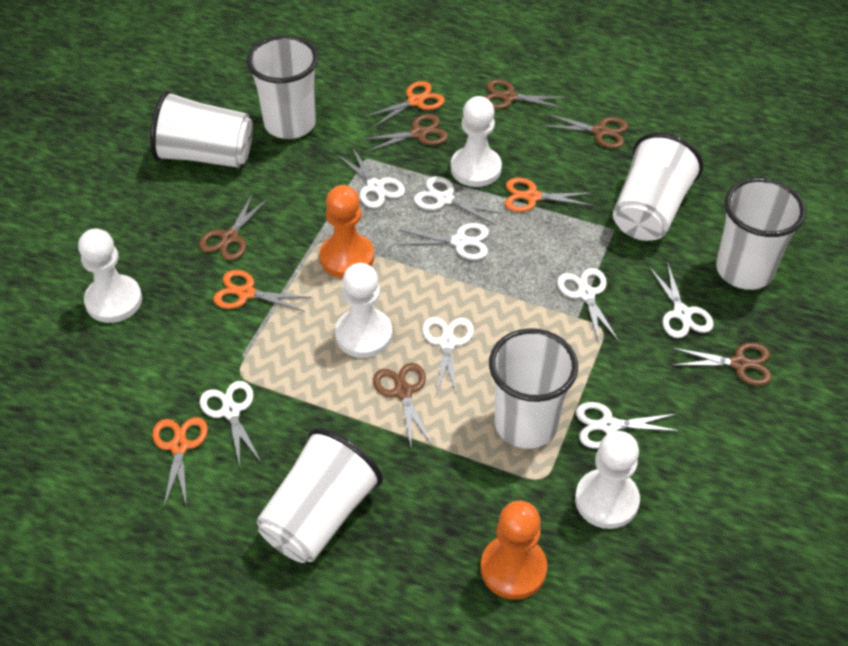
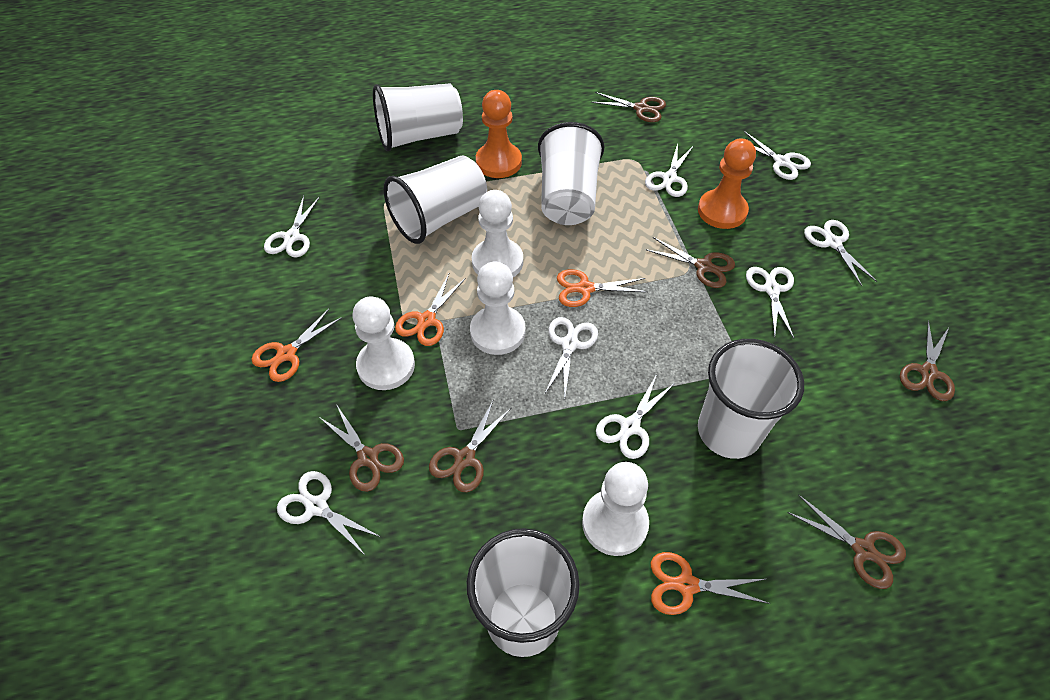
white cup: [150,90,253,168] [247,35,318,139] [257,428,383,563] [489,328,578,449] [613,133,703,241] [716,178,806,290] = 6 -> [373,83,463,151] [383,155,487,244] [467,528,580,657] [538,122,604,225] [698,339,804,459] = 5

